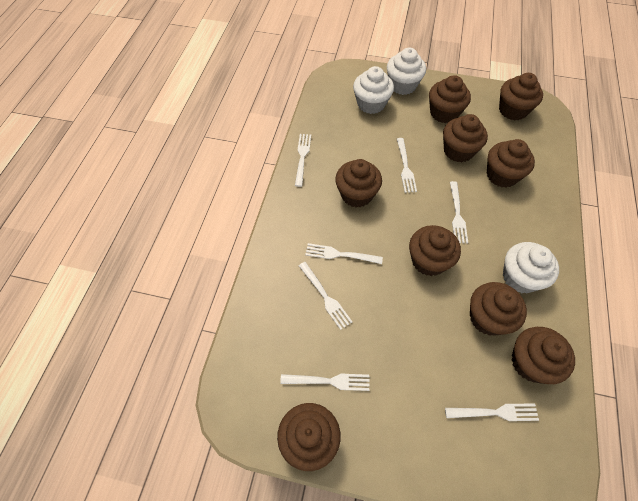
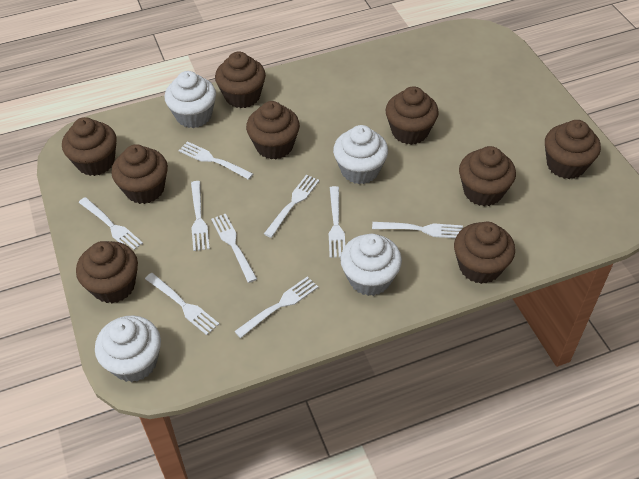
white cupcake: [353,66,394,114] [387,48,426,95] [503,242,559,294] = 3 -> [95,315,161,382] [165,71,216,128] [333,125,388,184] [340,234,402,296] = 4
white fork: [280,373,370,391] [295,134,311,187] [299,262,352,330] [305,243,383,264] [397,138,417,193] [445,403,539,421] [450,181,468,243] = 7 -> [79,197,143,250] [145,273,219,335] [178,141,253,180] [191,181,210,251] [211,214,257,283] [234,276,318,338] [264,175,320,238] [329,186,345,258] [372,222,463,238] = 9

